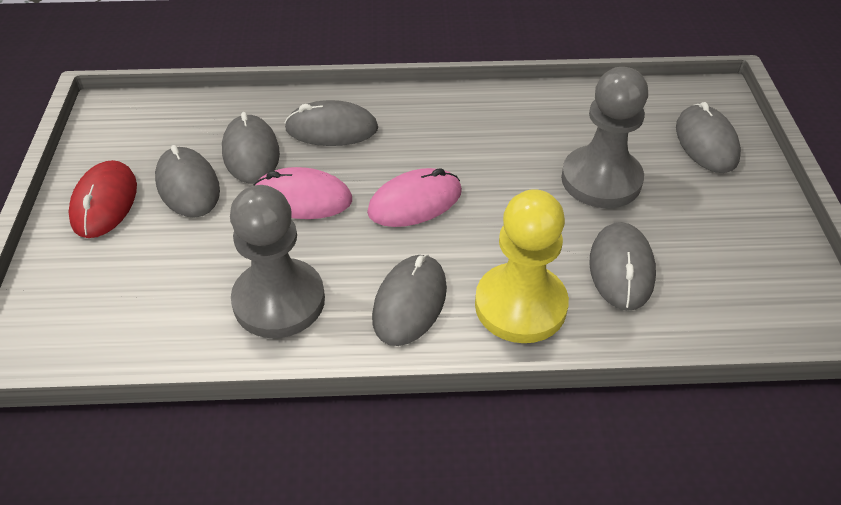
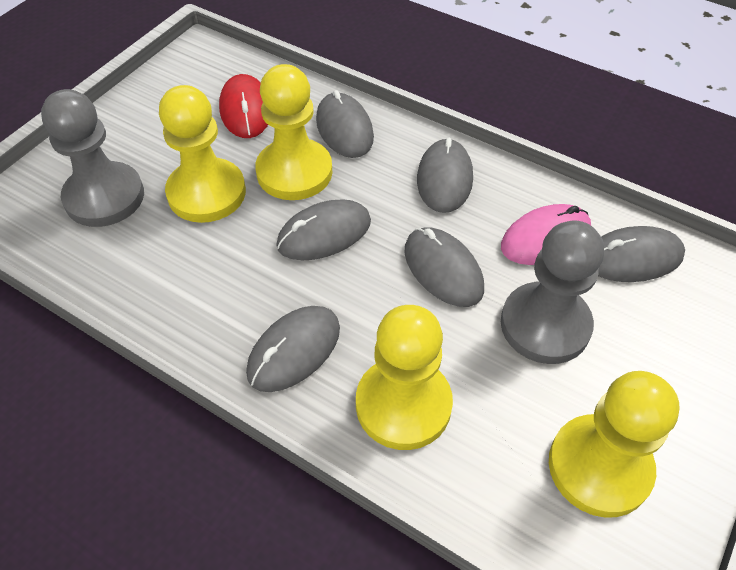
pink mouse: [253,167,352,219] [367,168,462,227] = 2 -> [501,204,591,265] = 1
yellow pawn: [475,189,569,343] = 1 -> [159,85,246,223] [255,64,332,200] [356,305,453,450] [549,371,679,518] = 4

